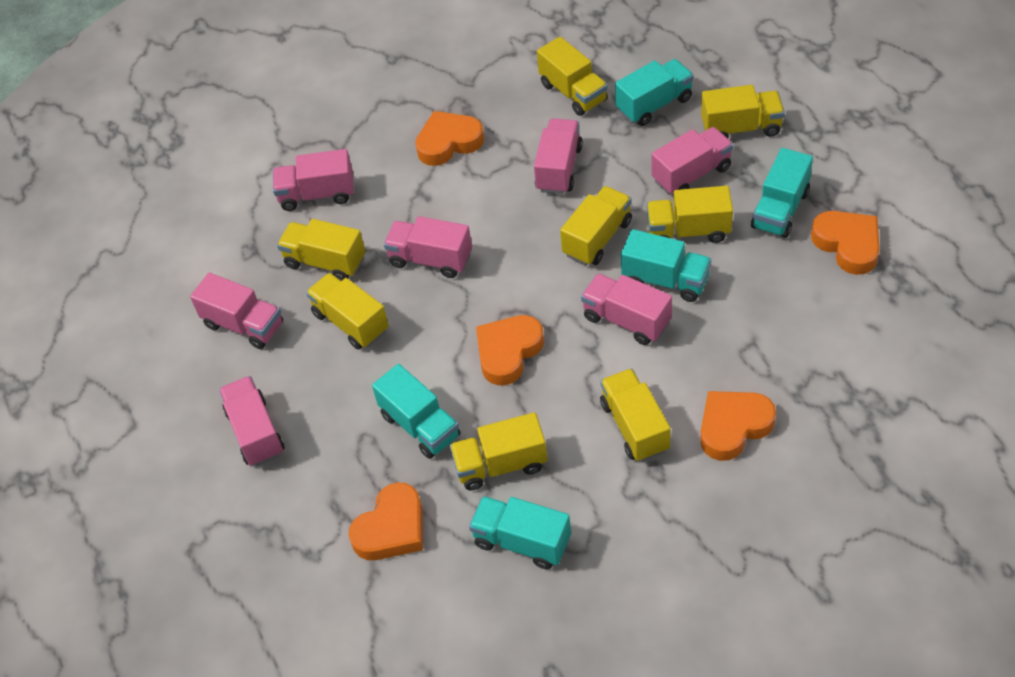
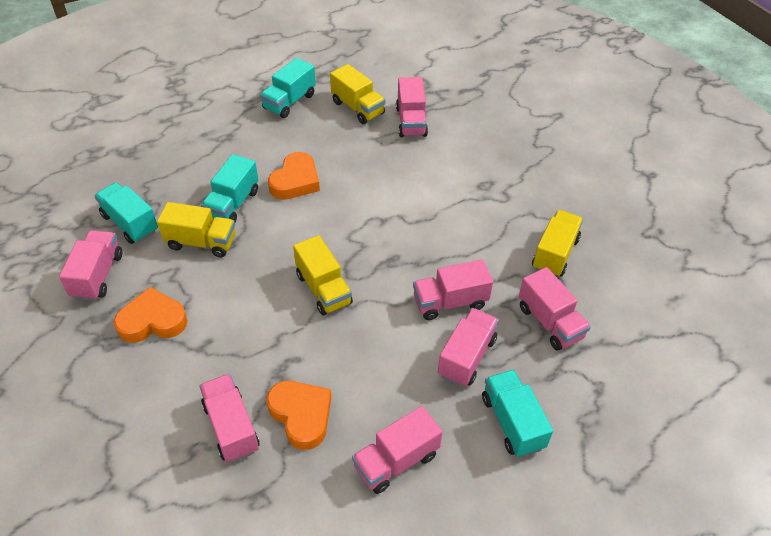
orange heart: [349,482,423,560] [415,111,484,166] [476,315,544,385] [700,391,776,461] [811,211,880,275] = 5 -> [114,287,188,343] [267,381,331,450] [268,152,320,200] = 3
turquoise truck: [372,364,460,459] [469,496,571,569] [615,59,694,126] [621,229,711,302] [751,148,813,238] = 5 -> [94,183,158,244] [201,154,258,222] [260,58,316,118] [482,369,553,458] = 4
yellow truck: [277,219,366,281] [306,273,389,350] [450,412,548,491] [537,37,608,116] [560,186,632,266] [600,369,671,462] [646,186,733,243] [701,85,785,138] = 8 -> [157,202,235,257] [293,235,353,315] [330,64,385,124] [532,210,583,276] = 4

